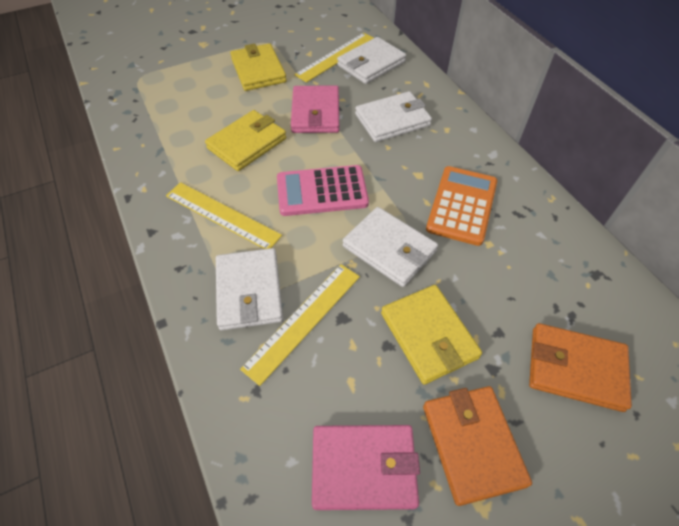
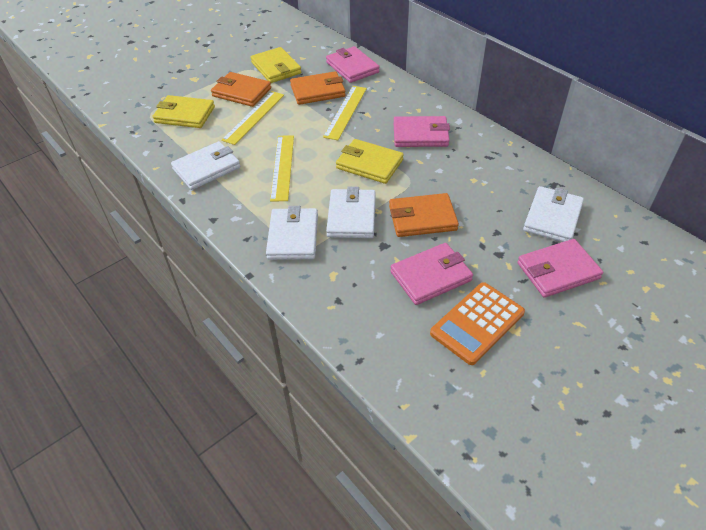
orange wallet: [423,386,532,506] [529,323,632,412] = 2 -> [211,72,271,107] [290,71,346,105] [389,193,459,237] = 3
pink calculator: [277,165,369,216] = 1 -> none = 0
pink wallet: [291,85,339,133] [312,425,420,510] = 2 -> [326,46,380,83] [390,243,473,305] [394,116,450,147] [517,239,603,298] = 4

